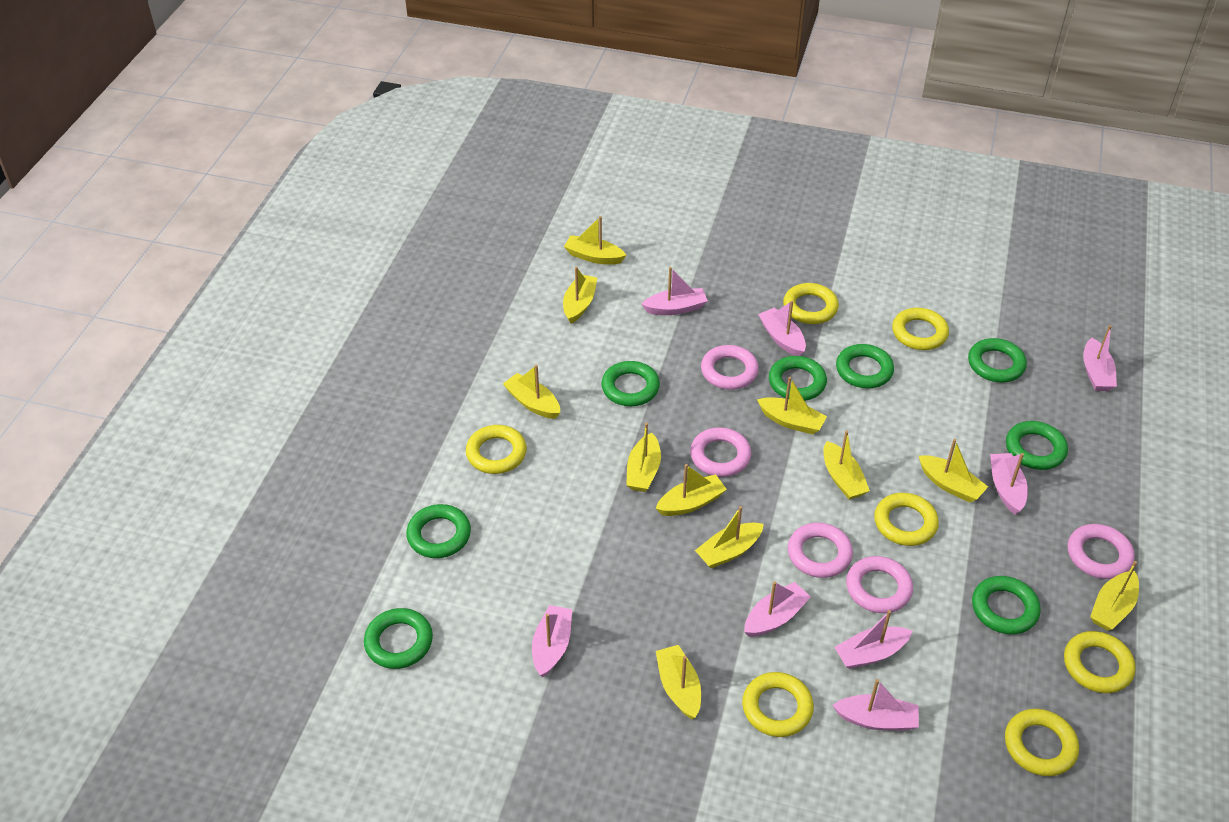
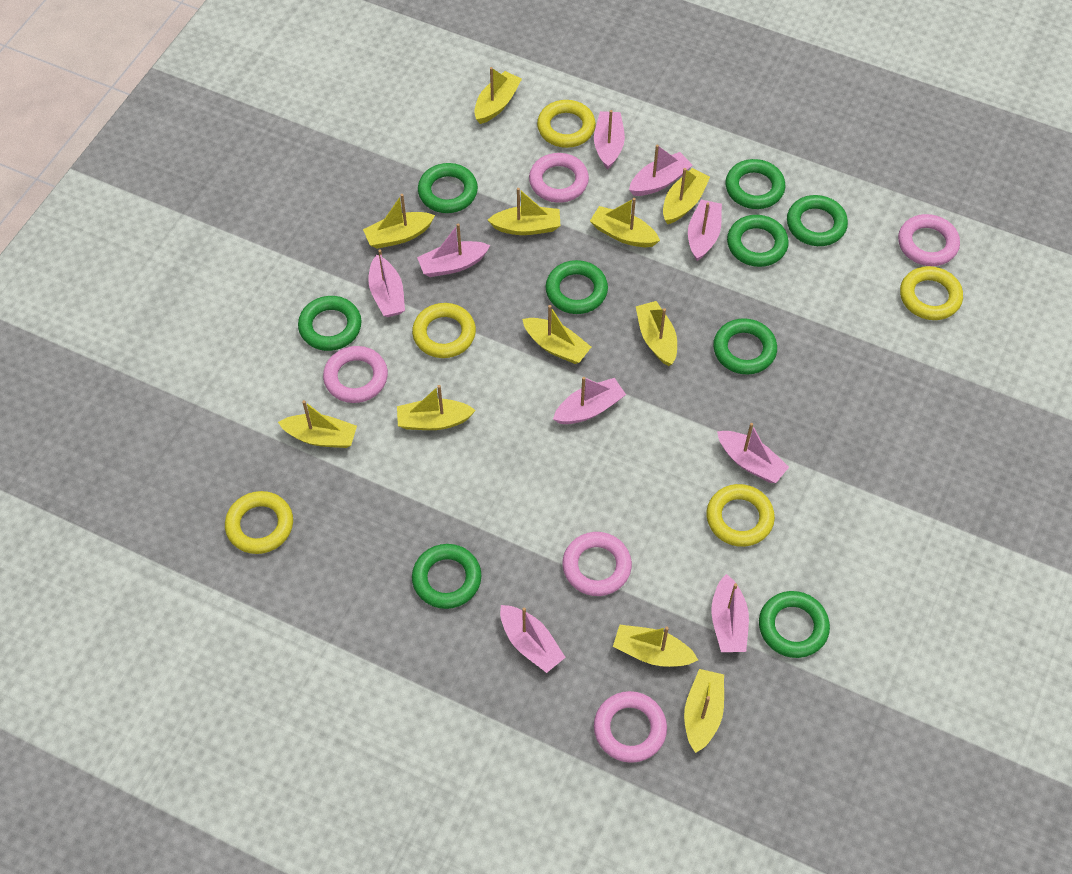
green ring: [364,608,433,669] [406,504,471,558] [601,361,660,406] [769,356,827,401] [836,344,894,388] [968,338,1027,382] [972,576,1041,635] [1006,421,1068,470] = 8 -> [298,296,362,351] [412,544,481,609] [418,163,478,213] [546,260,608,314] [713,318,777,375] [725,159,785,209] [727,215,789,267] [759,591,830,658] [787,195,848,246] = 9
pink boat: [532,605,572,677] [642,267,708,315] [744,581,811,637] [758,301,806,356] [832,679,919,731] [834,610,912,669] [990,453,1028,514] [1083,325,1117,391] = 8 -> [368,249,405,317] [417,223,490,277] [500,605,566,673] [553,377,626,424] [594,110,625,169] [629,144,693,196] [688,200,722,261] [711,574,749,652] [717,423,789,483] = 9
yellow ring: [466,425,527,474] [742,672,814,737] [783,283,839,324] [874,493,939,546] [892,308,949,350] [1005,709,1079,776] [1064,631,1136,693] = 7 -> [225,491,293,554] [412,303,476,358] [537,100,596,148] [706,484,775,547] [900,266,963,320] = 5

